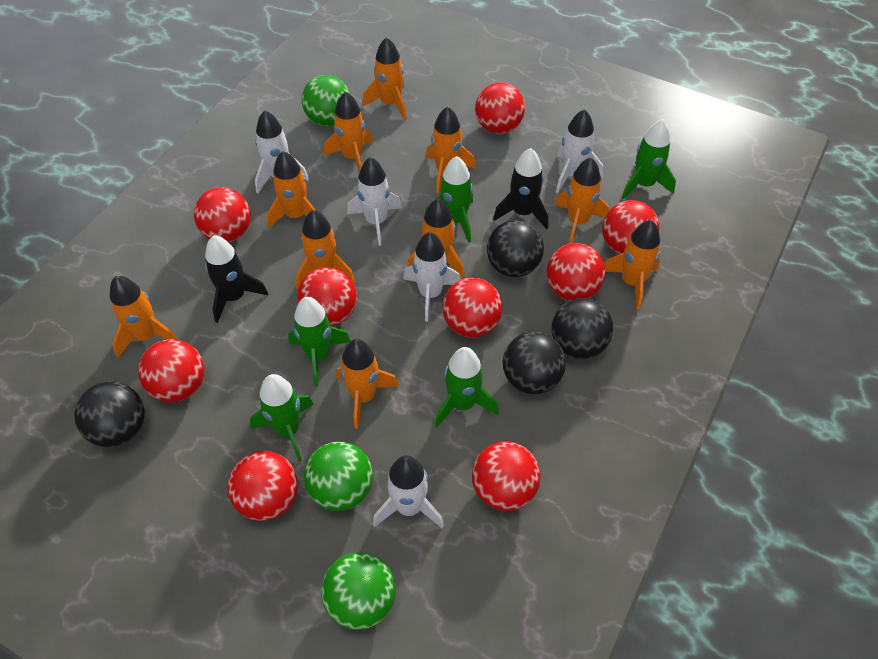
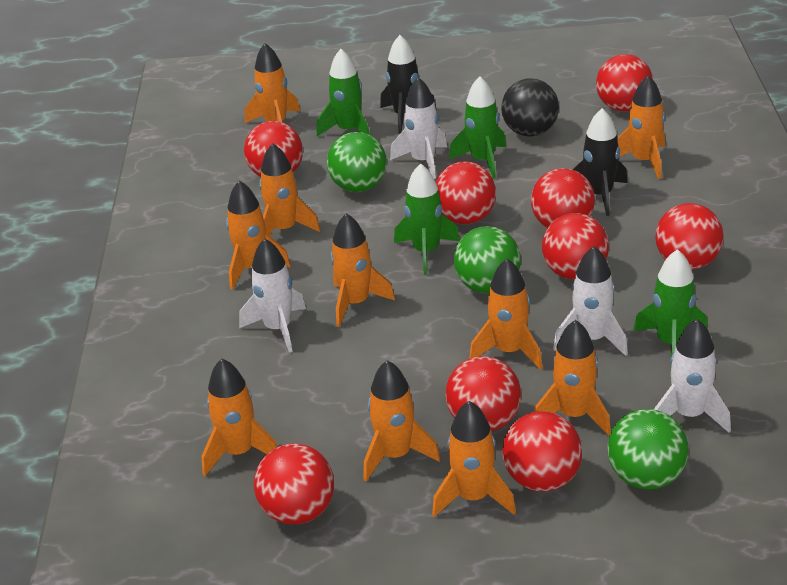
black ball: [74,381,145,447] [487,220,544,277] [503,332,566,394] [551,298,613,359] = 4 -> [501,78,559,136] = 1
green rocket: [250,374,314,462] [288,297,350,387] [425,156,473,242] [435,347,499,427] [622,119,676,199] = 5 -> [316,49,370,136] [394,163,460,275] [449,76,506,179] [633,249,707,356] = 4
white rocket: [255,111,309,193] [347,157,402,246] [373,455,444,528] [403,232,461,322] [556,109,603,193] = 5 -> [239,238,306,352] [390,77,447,179] [553,246,628,356] [654,319,731,433] = 4

